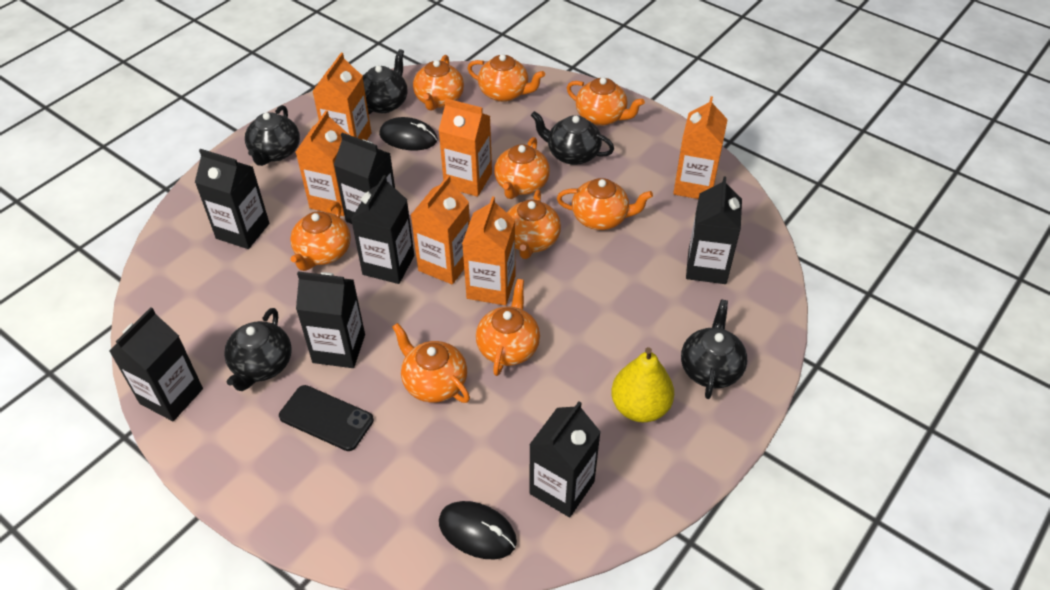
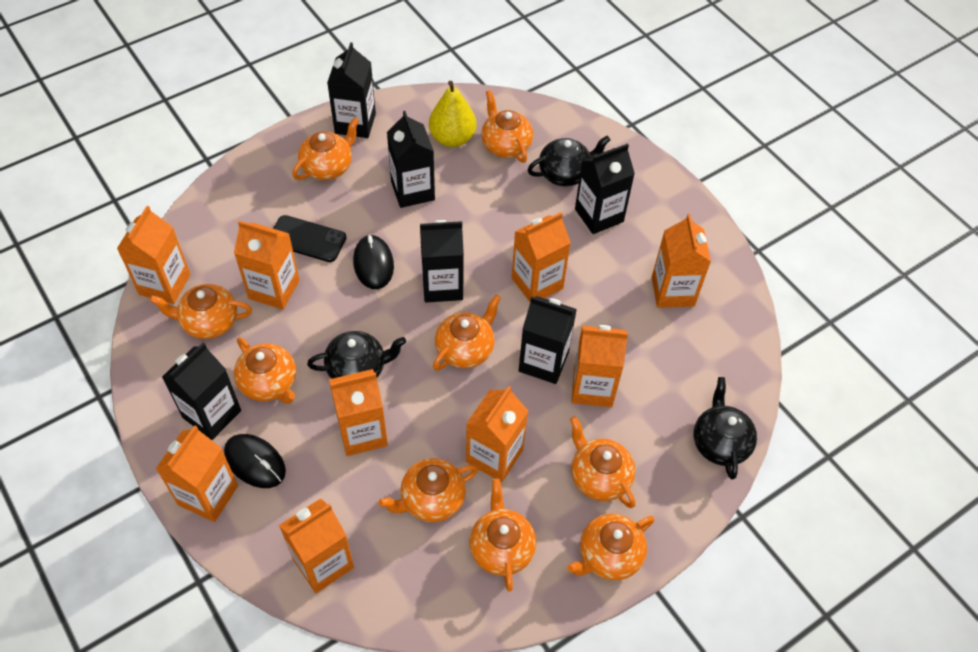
black carton: [109,307,203,421] [195,149,269,249] [296,271,365,368] [334,132,395,224] [351,175,414,284] [529,401,601,517] [686,176,742,284] = 7 -> [162,343,241,440] [327,42,376,138] [387,111,435,208] [420,220,464,303] [519,296,577,384] [575,143,635,234] = 6
black teapot: [224,308,292,391] [245,105,300,166] [362,49,408,114] [531,111,614,165] [681,299,747,399] = 5 -> [307,331,406,379] [528,135,611,186] [693,377,757,480] = 3
orange carton: [296,111,349,216] [312,53,372,140] [411,175,470,284] [438,98,492,197] [462,196,516,306] [673,96,728,199] = 6 -> [117,206,191,304] [156,425,238,522] [234,221,300,310] [279,498,354,593] [329,369,388,456] [466,386,528,482] [511,212,571,302] [572,325,628,407] [652,214,711,308] = 9

